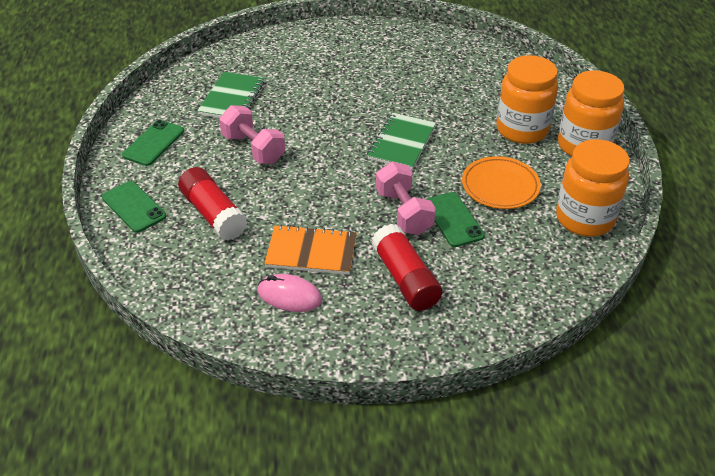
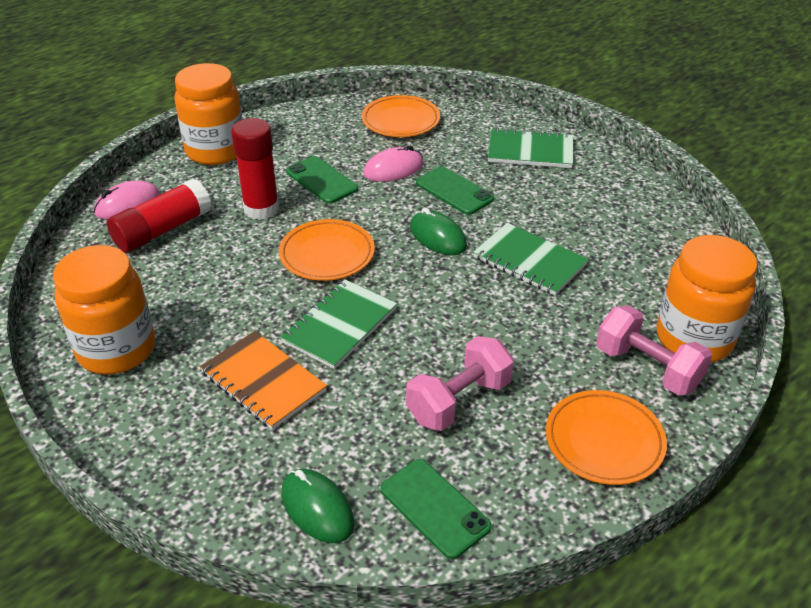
green mouse: none = 0 -> [281,469,354,543] [410,208,467,255] = 2
green notebook: [197,72,264,118] [367,113,436,170] = 2 -> [280,279,397,369] [473,223,589,296] [488,128,573,168] = 3
orange plate: [462,156,541,209] = 1 -> [279,219,375,281] [362,95,440,137] [546,390,667,485] = 3
pink mouse: [258,274,322,312] = 1 -> [94,181,160,219] [363,145,424,182] = 2

